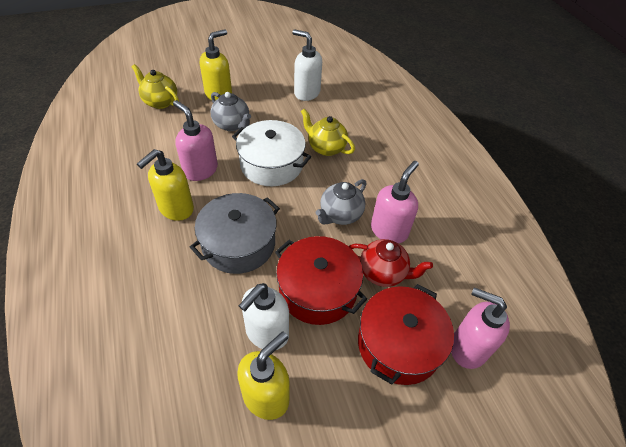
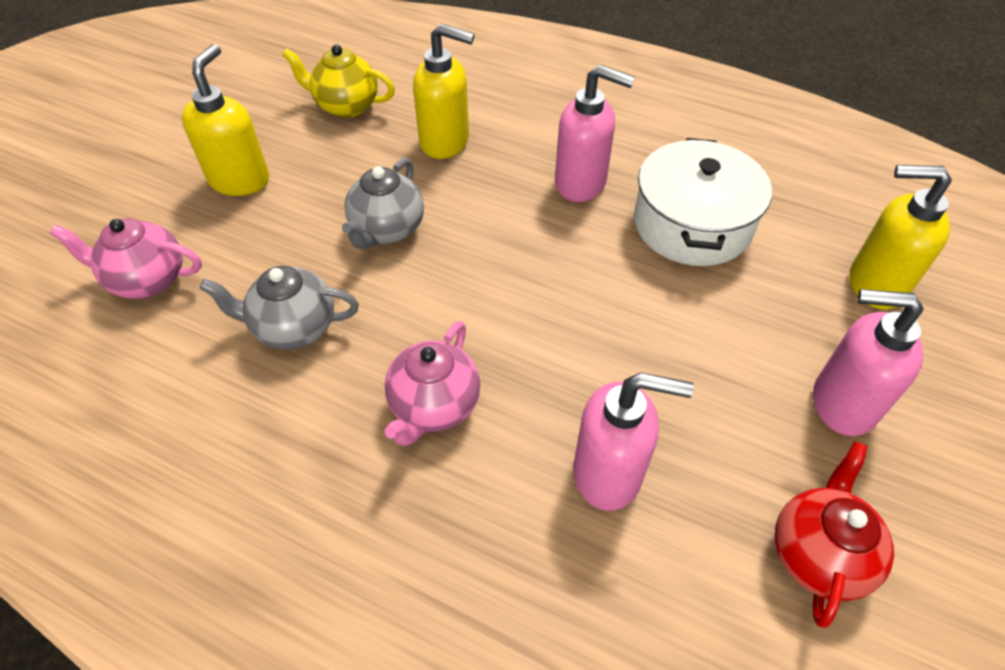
grey pot: [190,193,280,274] = 1 -> none = 0
pink teapot: none = 0 -> [49,218,202,298] [385,321,480,446] = 2
red pot: [275,236,367,325] [358,284,454,385] = 2 -> none = 0
white soap dispenser: [239,283,289,350] [292,29,322,101] = 2 -> none = 0
yellow teapot: [132,64,179,109] [301,108,355,156] = 2 -> [282,45,395,118] = 1

